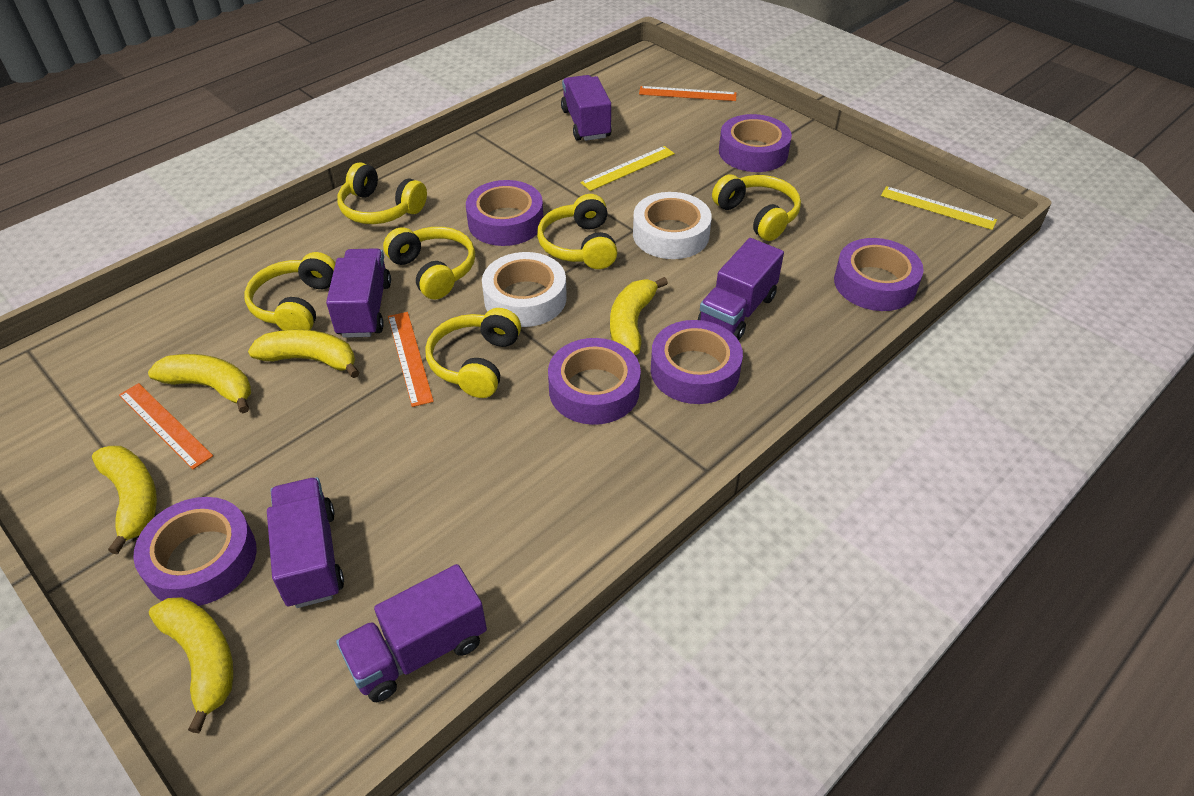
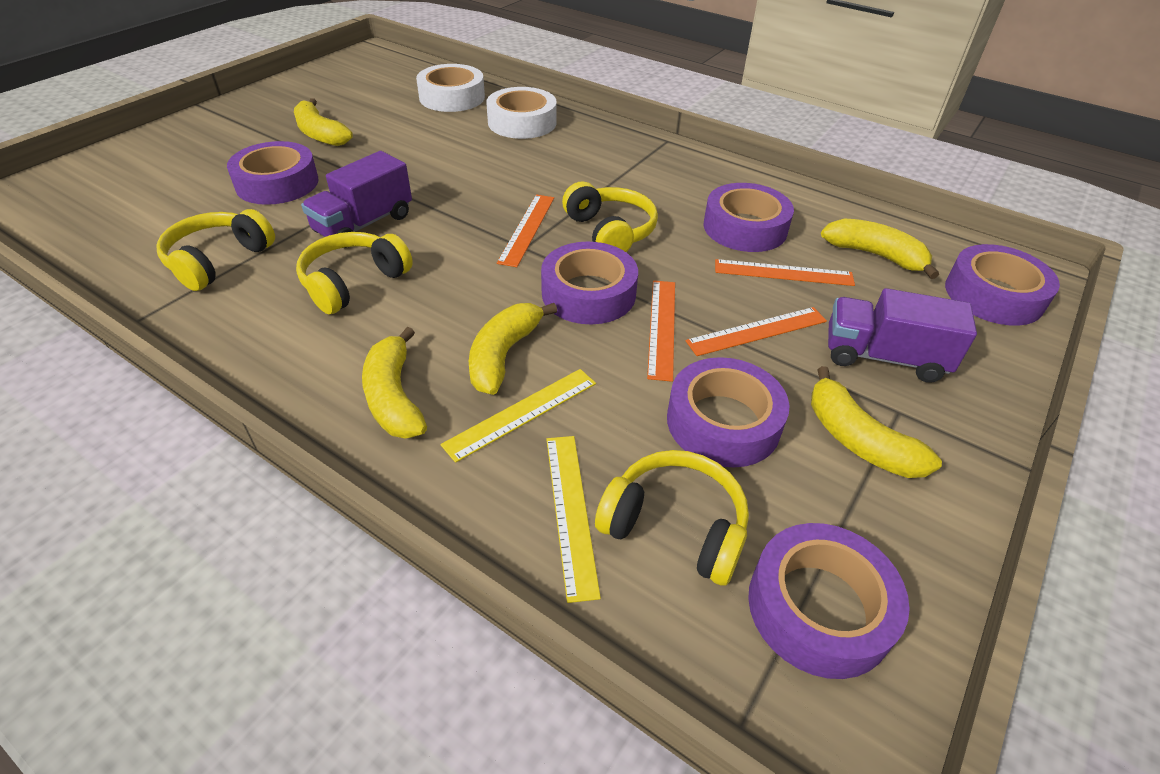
orange ruler: [119,383,213,469] [388,312,434,407] [639,86,737,101] = 3 -> [497,194,554,267] [647,280,675,382] [685,307,827,356] [715,259,855,286] = 4
purple truck: [267,477,344,608] [326,248,391,338] [336,564,487,702] [561,75,612,141] [698,238,784,340] = 5 -> [301,151,412,248] [828,288,977,383] = 2
yellow headphones: [244,252,335,330] [337,162,427,224] [383,227,475,300] [425,308,521,398] [537,194,618,269] [712,174,801,241] = 6 -> [157,209,275,291] [296,232,413,314] [562,181,658,252] [595,450,749,586] = 4

